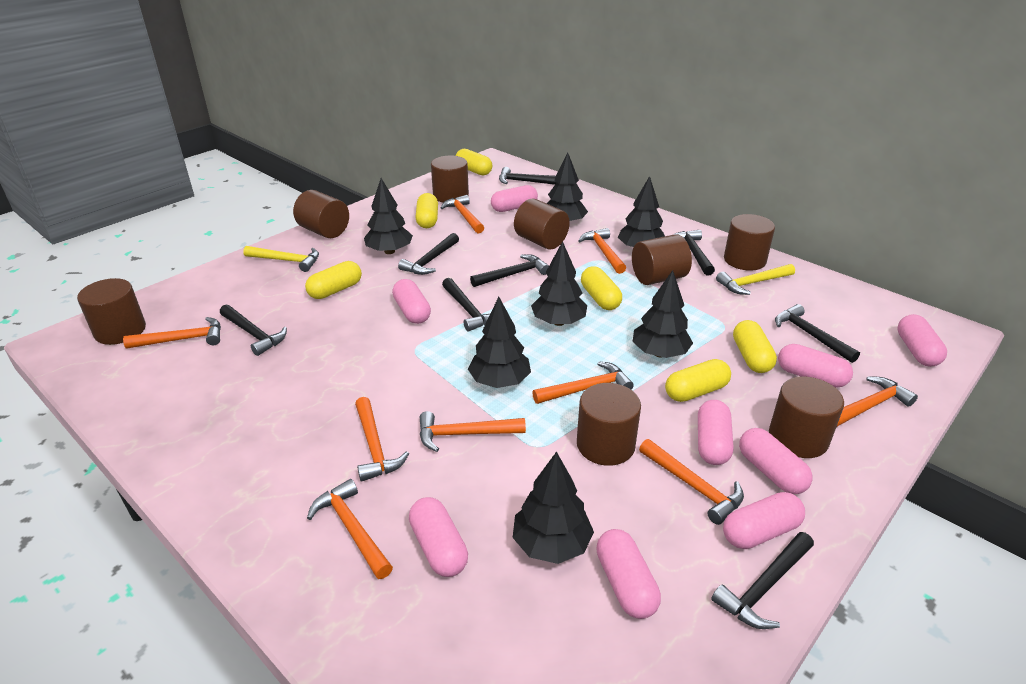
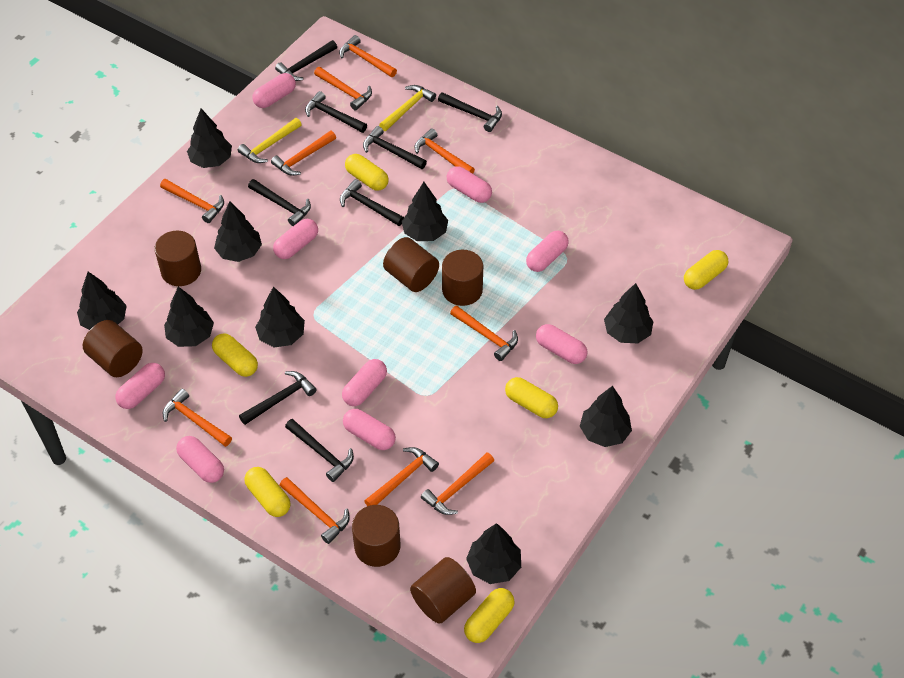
black tree: [364,178,413,254] [468,297,531,388] [513,451,594,564] [531,241,587,326] [547,153,588,221] [618,176,665,247] [632,270,693,358] = 7 -> [77,272,127,330] [164,287,214,347] [187,109,232,168] [214,201,262,262] [255,286,305,347] [401,182,448,241] [466,523,521,584] [580,386,632,447] [604,283,654,343] = 9
brown cylinder: [77,278,146,345] [293,190,349,238] [431,156,469,203] [514,199,570,249] [577,383,641,466] [632,234,692,285] [724,214,775,271] [769,376,844,458] = 8 -> [83,320,143,377] [155,231,201,286] [352,505,400,567] [383,237,439,292] [410,557,476,624] [442,250,483,306] = 6
orange hammer: [123,317,221,349] [307,479,393,579] [355,397,409,482] [420,411,526,452] [440,195,484,234] [532,361,634,404] [578,228,626,274] [639,439,744,525] [837,377,918,426] = 9 -> [160,179,224,223] [163,389,232,447] [271,131,336,176] [279,477,350,544] [314,67,372,111] [339,35,397,77] [365,447,439,506] [415,129,475,174] [421,452,494,515] [450,305,518,361] = 10

